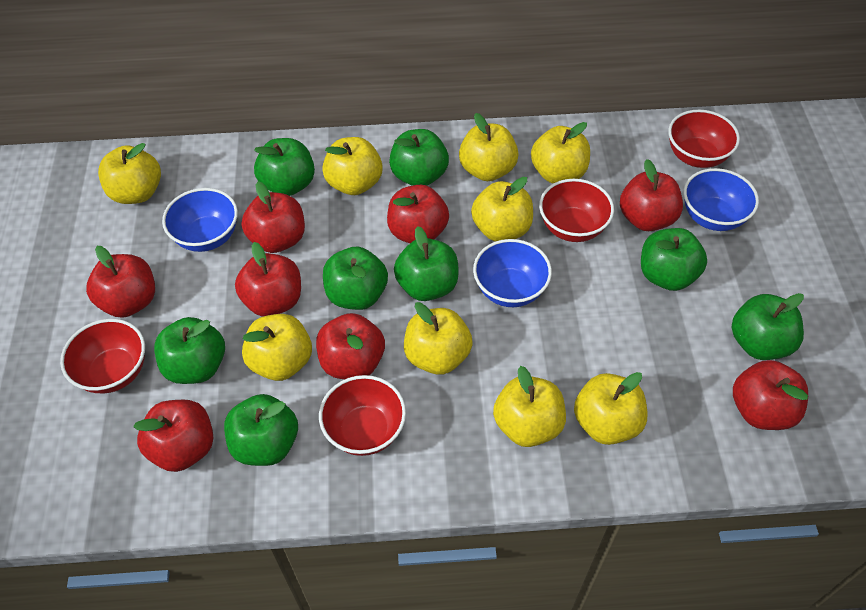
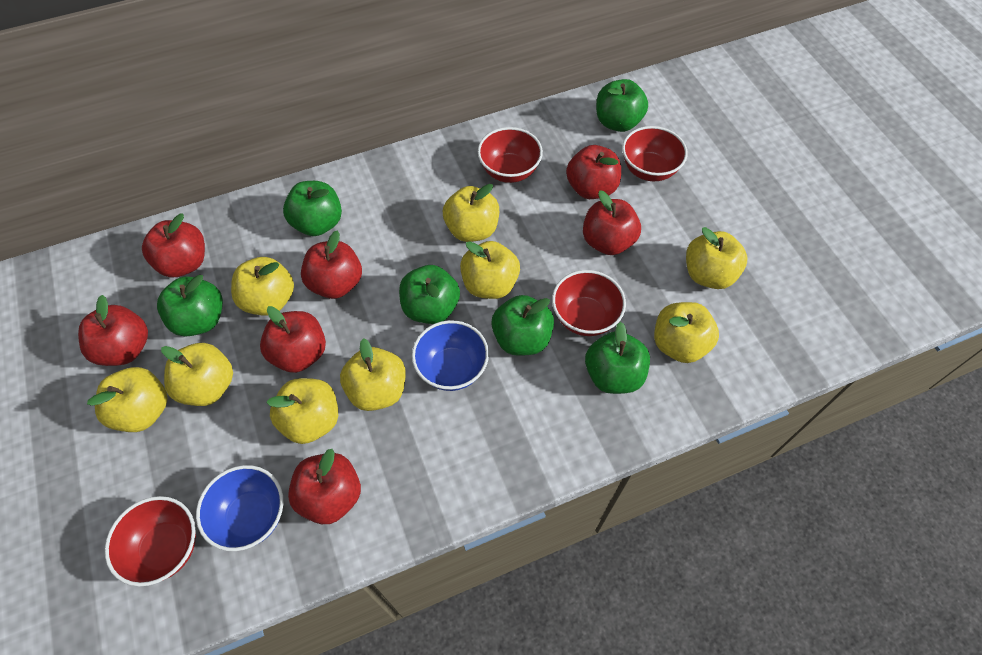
blue bowl: [162,188,238,252] [473,239,552,307] [684,168,759,231] = 3 -> [196,465,283,551] [412,320,489,391] = 2
green apple: [154,317,225,384] [224,394,298,466] [254,138,315,196] [323,247,388,310] [389,129,449,186] [394,226,459,301] [641,228,707,291] [732,293,804,360] = 8 -> [157,274,223,337] [283,181,342,236] [399,265,460,324] [491,295,554,356] [585,322,650,394] [596,79,648,132] = 6
red apple: [86,246,155,318] [133,400,213,472] [235,242,301,317] [241,182,305,253] [316,313,385,379] [387,185,449,243] [620,159,683,231] [733,360,808,430] = 8 -> [78,295,148,366] [142,214,205,277] [260,306,326,373] [288,449,361,524] [301,230,362,299] [566,145,621,199] [583,191,641,255] = 7

